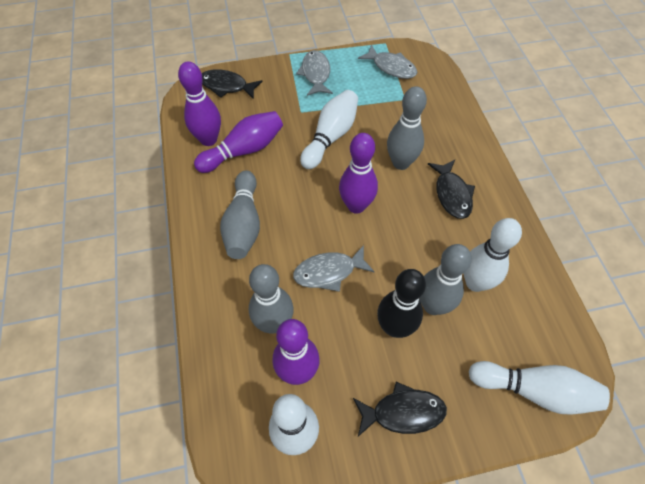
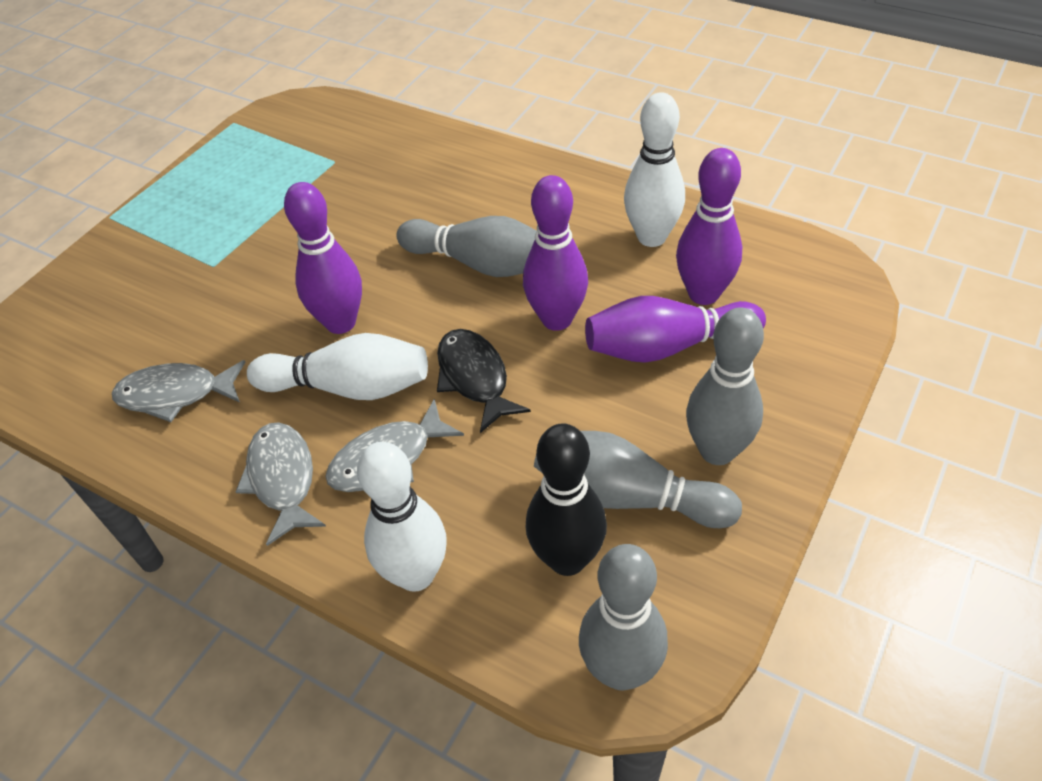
black fish: [202,69,263,99] [353,382,447,437] [428,160,475,219] = 3 -> [437,329,531,433] = 1
white bowling pin: [269,394,319,455] [300,90,358,169] [463,218,522,292] [469,361,610,415] = 4 -> [247,333,428,400] [357,442,447,592] [624,92,685,247] = 3

